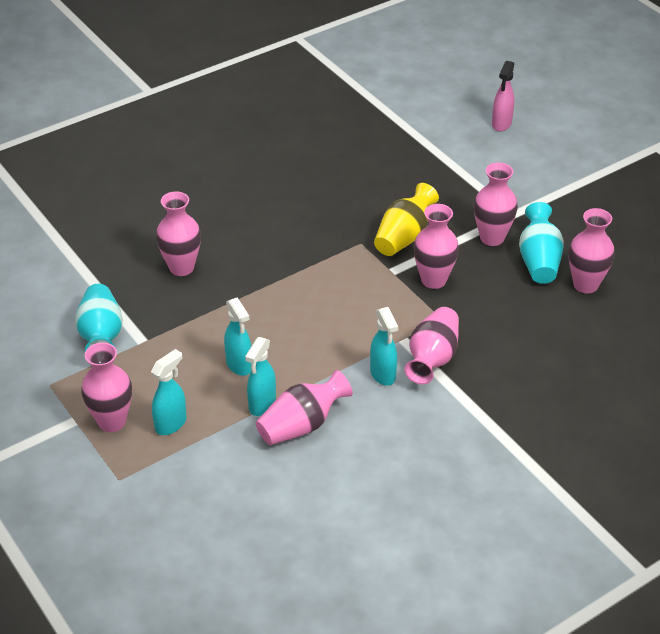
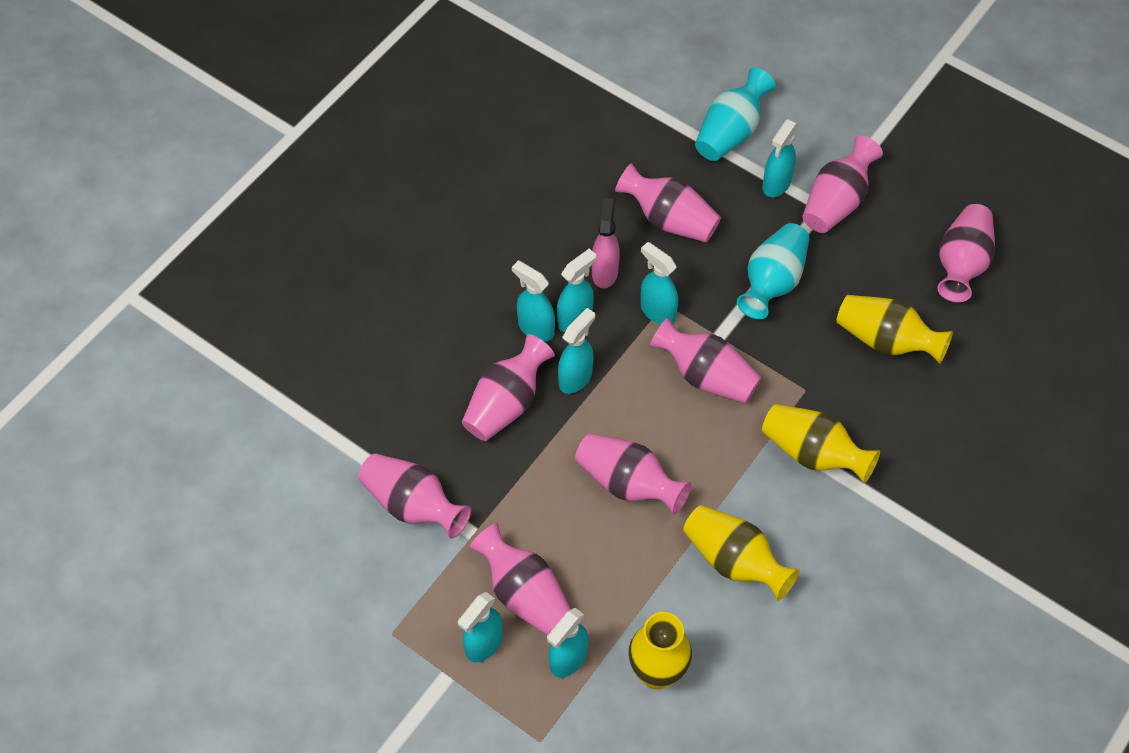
pink vase: [81,342,132,432] [156,191,201,276] [256,370,353,445] [404,307,459,385] [413,204,459,289] [474,162,518,246] [569,208,615,294] = 7 -> [358,453,471,539] [462,334,555,441] [469,523,571,636] [575,433,691,515] [615,163,721,242] [649,317,761,404] [802,136,883,233] [937,204,995,302] = 8
turquoise spray bottle: [151,349,187,435] [224,297,252,376] [245,337,276,416] [370,307,398,386] = 4 -> [458,592,503,662] [512,261,555,342] [547,608,588,678] [557,249,596,332] [558,308,595,394] [641,242,678,324] [762,119,799,197] = 7
yellow vase: [374,183,439,256] = 1 -> [629,612,692,690] [683,505,800,601] [762,404,880,483] [837,295,953,364] = 4

